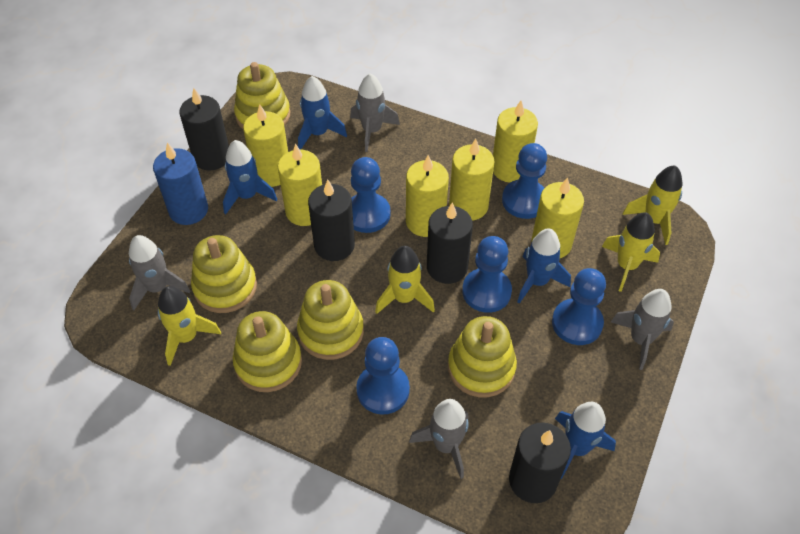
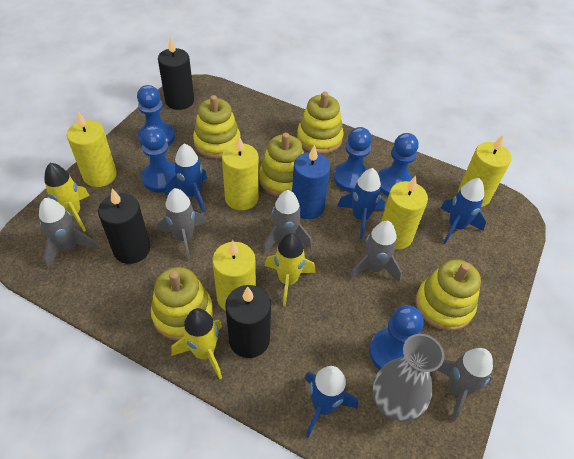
black candle: [179,88,229,170] [308,180,355,261] [427,202,473,284] [509,423,571,503] = 4 -> [98,189,150,264] [158,37,194,110] [225,285,271,358] = 3
grey rocket: [129,235,190,310] [350,73,400,152] [409,399,469,479] [611,289,674,370] = 4 -> [39,198,98,269] [157,188,206,261] [262,190,312,254] [349,221,402,283] [437,348,493,422] = 5
grey vase: none = 0 -> [373,334,444,422] = 1
yellow candle: [243,104,288,187] [278,144,322,226] [406,155,449,237] [449,138,495,221] [493,100,538,183] [532,177,584,258] = 6 -> [67,112,117,187] [212,240,256,311] [222,136,259,211] [381,176,428,249] [458,135,512,207] = 5
yellow rocket: [158,286,221,366] [375,246,435,314] [602,212,660,292] [623,165,683,245] = 4 -> [44,163,90,232] [171,308,222,379] [265,233,316,306] = 3

